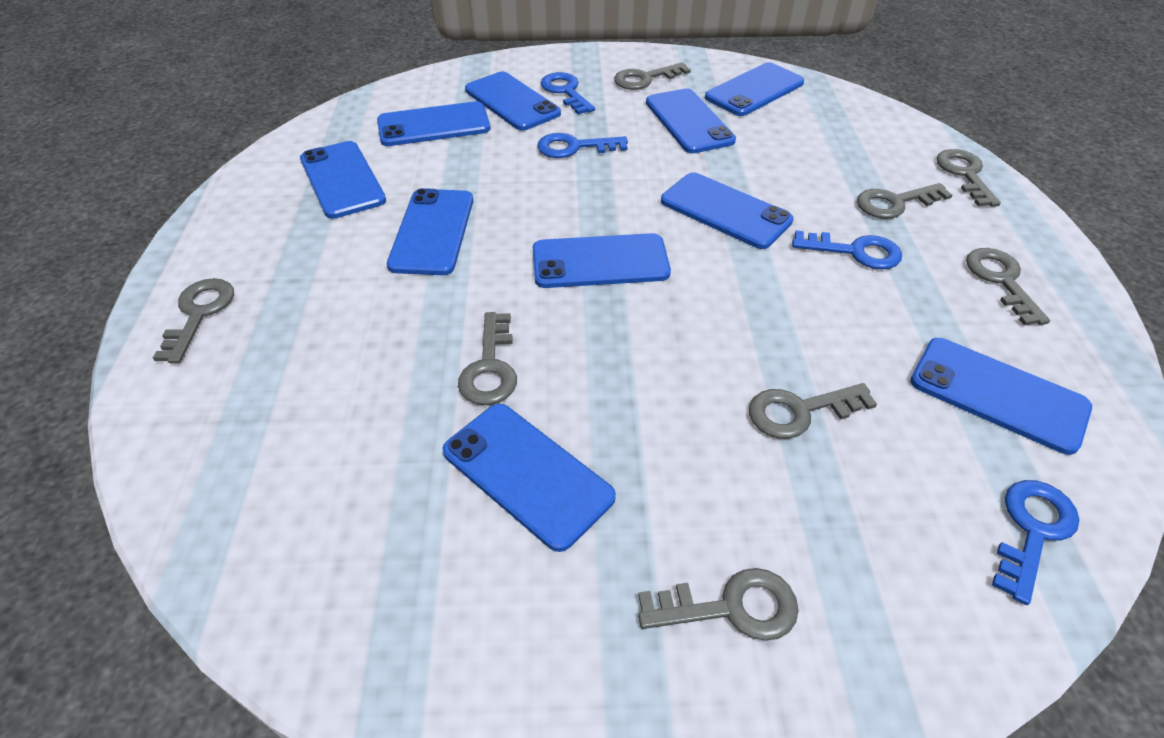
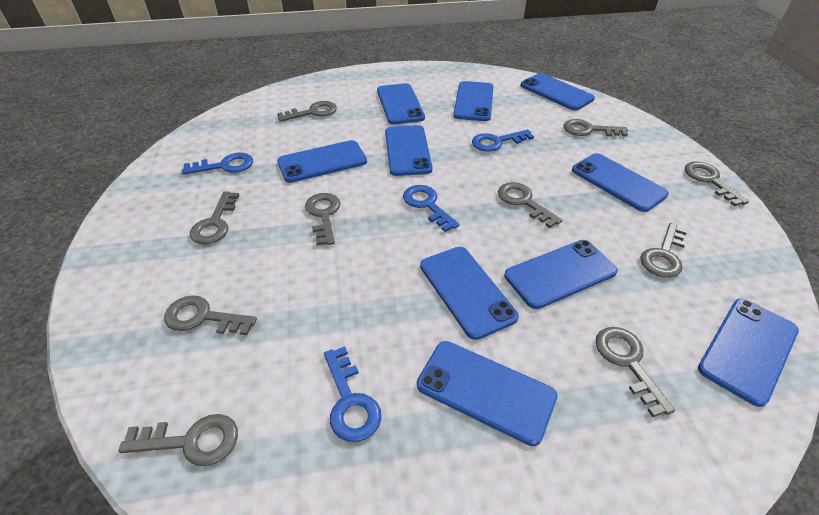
grey key: [153,278,234,363] [458,312,517,405] [614,62,691,90] [638,568,799,641] [749,383,877,439] [857,183,952,219] [936,149,1001,207] [966,248,1050,325] = 8 -> [118,414,238,466] [164,295,257,335] [190,192,239,244] [277,101,337,122] [305,193,340,246] [498,182,562,228] [563,119,628,137] [595,327,675,417] [640,223,688,278] [685,161,749,206] = 10

